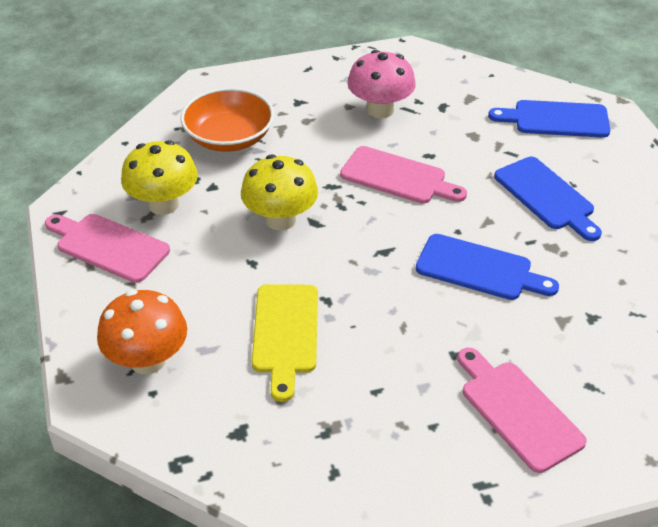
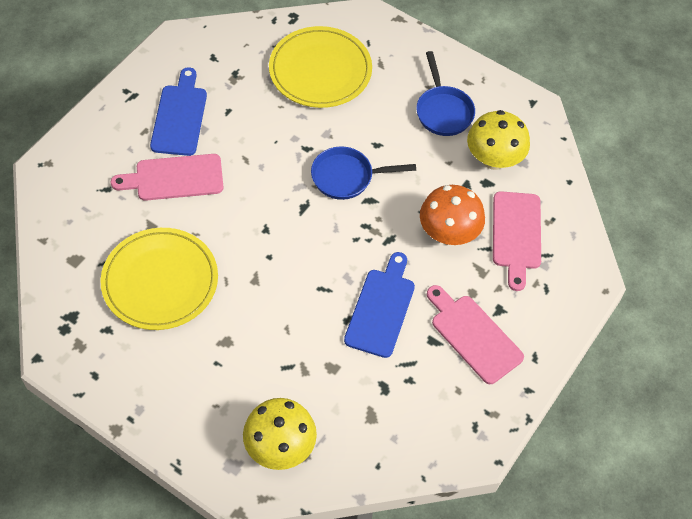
blue cutting board: [416,234,559,300] [488,100,610,138] [494,157,602,241] = 3 -> [150,67,207,156] [344,252,415,358] = 2
blue pan: none = 0 -> [311,146,416,200] [416,51,475,136] = 2
orange bowl: [180,88,274,152] = 1 -> none = 0
pink mushroom: [348,50,416,118] = 1 -> none = 0
yellow cutting board: [252,284,318,402] = 1 -> none = 0
yellow plate: none = 0 -> [100,228,218,330] [269,26,372,108] = 2

